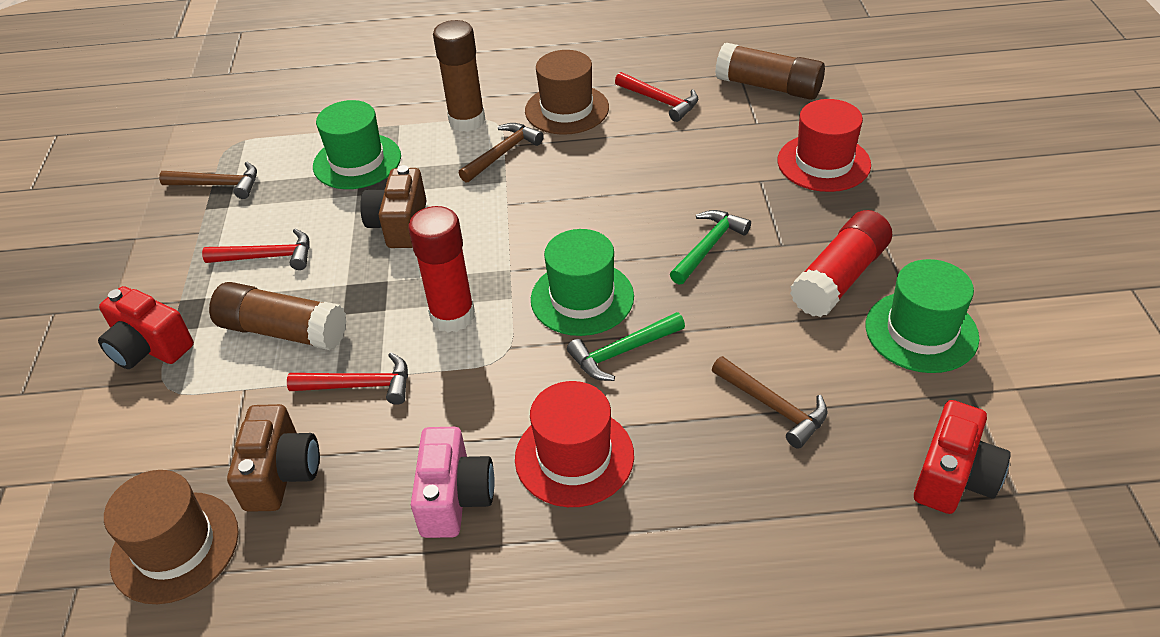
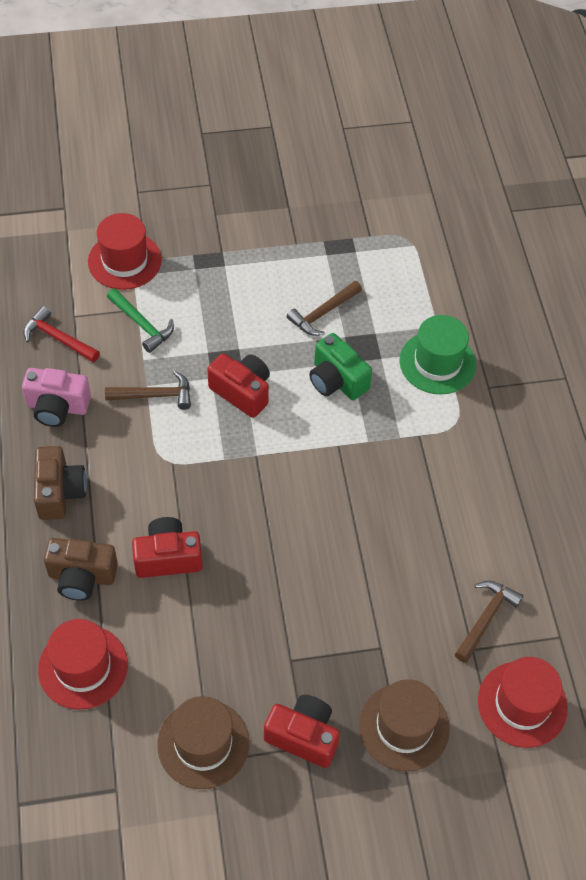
brown glue stick: [209,282,347,350] [433,20,485,132] [715,43,825,100] = 3 -> none = 0
green camera: none = 0 -> [309,333,372,400] = 1
green hammer: [567,312,685,381] [670,210,751,285] = 2 -> [107,288,174,353] = 1
green hat: [313,100,401,189] [531,229,634,336] [866,259,979,373] = 3 -> [400,315,476,395] = 1
red camera: [98,286,194,369] [914,400,1011,514] = 2 -> [132,517,202,578] [207,353,270,418] [264,695,340,768] = 3
red glue stick: [408,206,475,332] [790,210,892,317] = 2 -> none = 0
red hammer: [202,229,310,270] [287,352,408,405] [615,72,698,122] = 3 -> [24,306,100,362] = 1
red hat: [515,381,634,507] [778,99,871,192] = 2 -> [38,619,128,710] [88,213,162,290] [478,657,568,748] = 3

